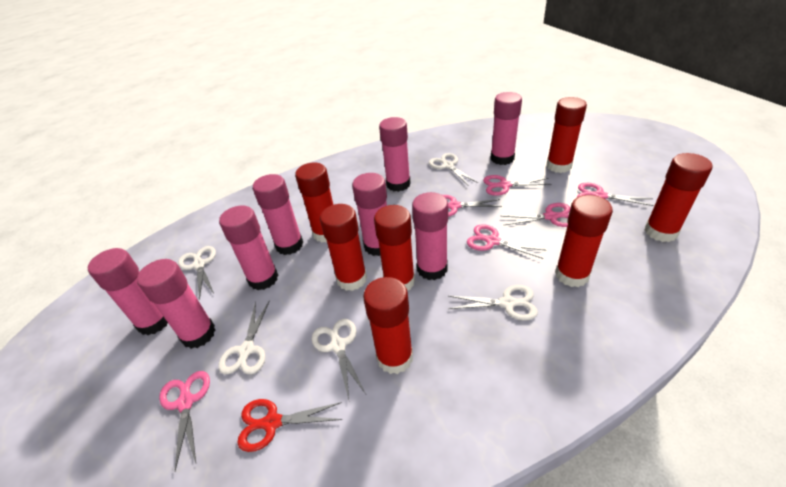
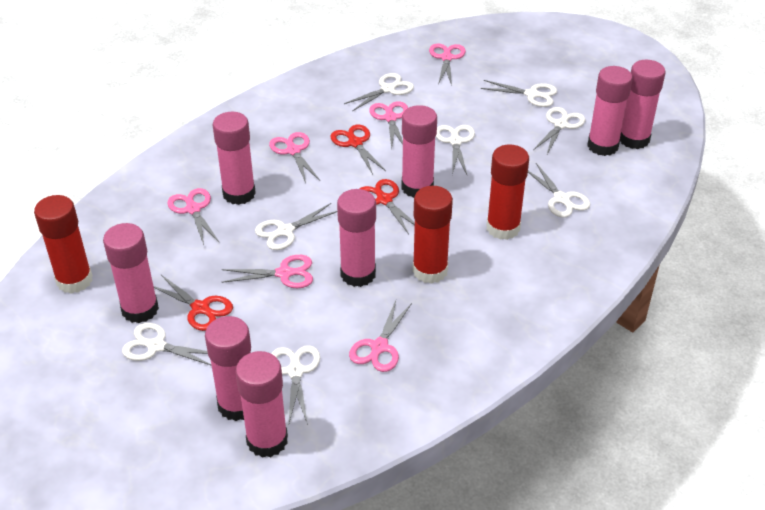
red glue stick: [295,163,333,243] [320,204,367,291] [363,277,413,374] [374,205,415,290] [546,97,587,173] [555,195,613,287] [644,153,713,242] = 7 -> [34,195,93,293] [412,186,453,284] [486,144,529,240] = 3
red scissors: [237,399,342,452] = 1 -> [154,275,233,331] [331,125,386,174] [360,179,415,234] = 3
white scissors: [178,246,216,300] [218,301,269,374] [311,319,366,399] [429,153,478,186] [448,285,538,321] = 5 -> [122,323,212,366] [255,203,337,250] [272,345,320,425] [344,73,414,111] [436,125,475,175] [480,80,557,107] [528,163,590,218] [533,107,585,154] = 8

